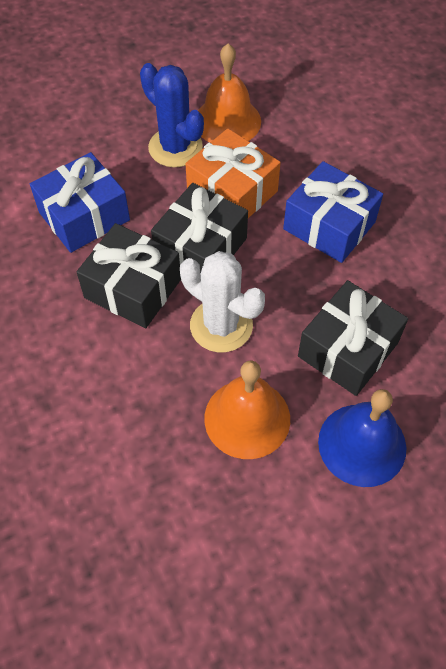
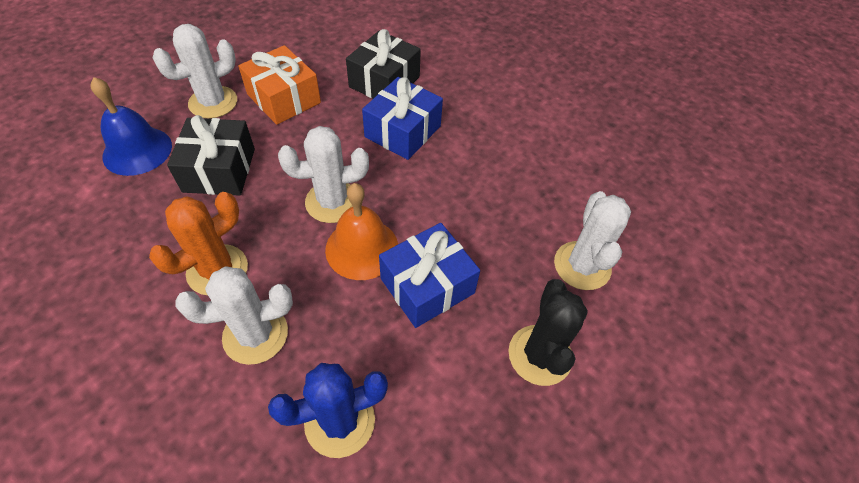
black cactus: none = 0 -> [508,279,588,386] = 1
black gift: [77,223,181,328] [151,183,248,274] [298,280,408,396] = 3 -> [167,115,255,195] [346,29,421,99] = 2
orange bell: [198,44,261,142] [204,360,290,459] = 2 -> [325,183,398,280] = 1
orange cactus: none = 0 -> [149,192,248,295] = 1
white cactus: [180,251,265,352] = 1 -> [153,24,237,118] [175,266,293,365] [278,126,369,223] [554,191,631,290] = 4

